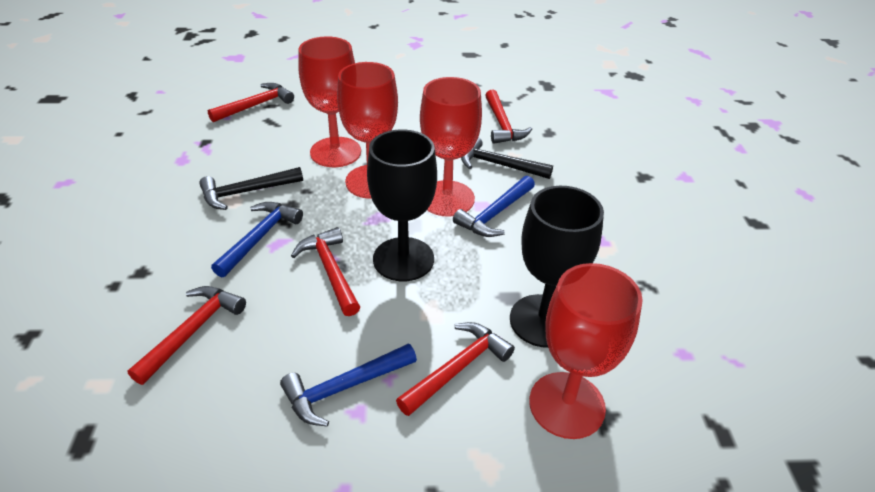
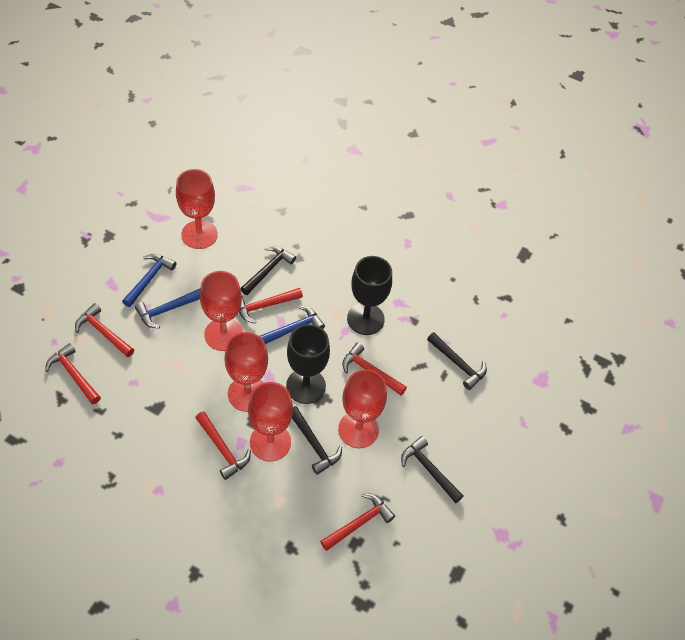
black hammer: [199,167,303,210] [461,137,553,179] = 2 -> [240,246,296,295] [292,406,342,475] [401,436,464,503] [427,332,487,390] = 4
red goblet: [298,36,361,167] [337,62,398,199] [420,77,482,217] [529,263,643,439] = 4 -> [176,169,218,249] [200,271,243,351] [224,332,268,412] [248,382,293,461] [338,369,387,448] = 5
red hammer: [128,286,246,385] [208,83,294,122] [291,227,360,316] [396,322,515,416] [485,90,532,144] = 5 -> [45,343,101,404] [75,303,134,357] [195,411,251,480] [239,288,303,324] [320,493,395,551] [342,342,407,395] = 6

